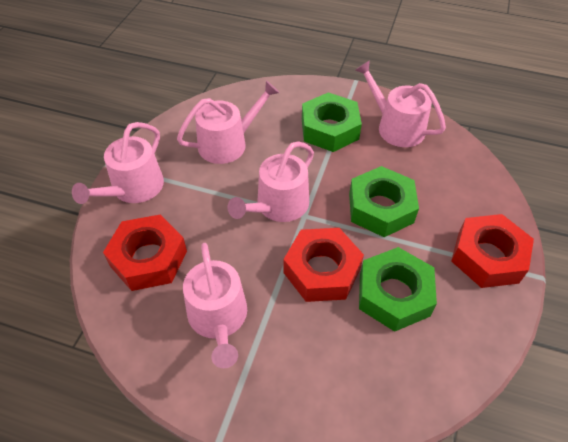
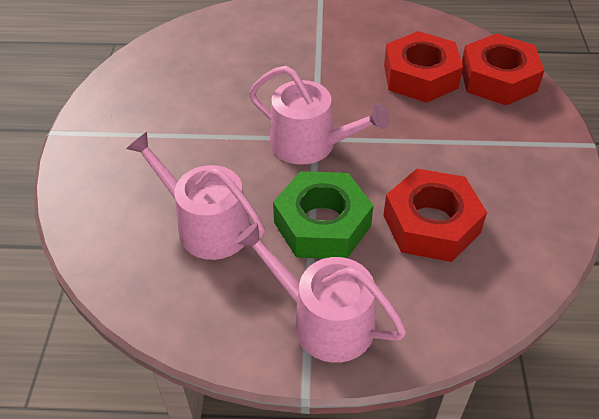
green nut: [302,92,362,152] [349,166,419,237] [359,247,437,332] = 3 -> [273,171,374,258] = 1
pink watering can: [72,122,164,204] [177,81,280,164] [183,243,247,368] [228,141,314,222] [355,60,446,147] = 5 -> [126,132,265,260] [235,222,407,363] [249,66,390,165] = 3

